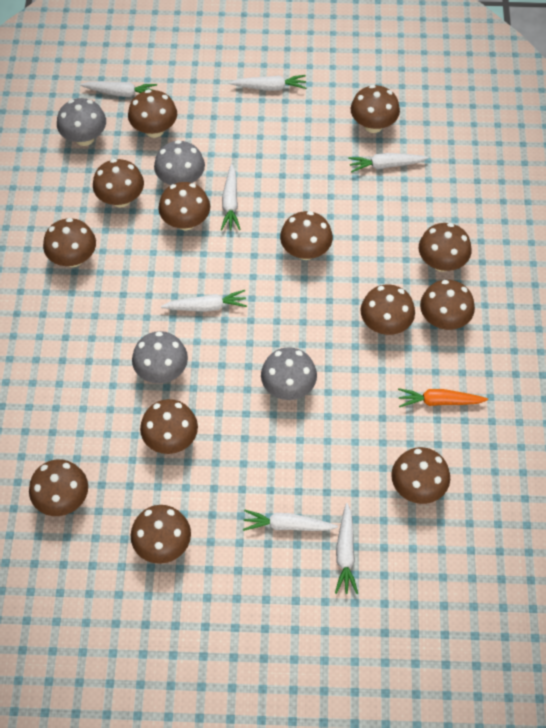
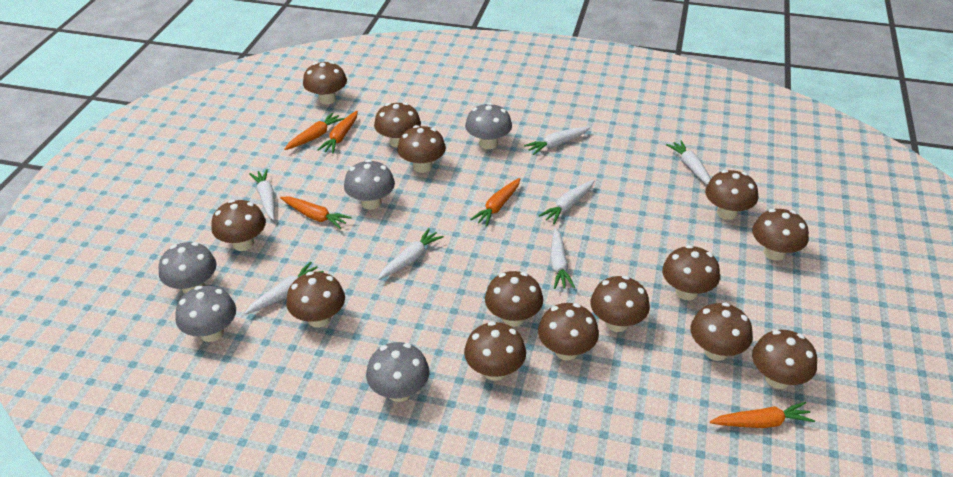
brown mushroom: [29,459,88,516] [43,218,96,267] [93,159,144,208] [128,90,177,138] [131,505,191,564] [140,399,198,454] [158,182,210,231] [280,211,333,260] [351,85,400,133] [360,284,415,335] [391,447,450,504] [419,223,472,272] [420,280,475,330] = 13 -> [211,200,266,251] [286,272,345,328] [303,61,347,105] [374,102,421,148] [397,125,446,173] [464,321,526,381] [485,271,543,327] [538,303,599,360] [590,276,650,332] [662,245,720,300] [690,302,753,361] [705,170,758,220] [752,209,809,261] [752,330,817,389] = 14
grey mushroom: [57,98,106,146] [132,331,188,383] [154,140,205,185] [261,347,317,400] = 4 -> [158,242,217,294] [175,286,236,342] [344,160,395,210] [366,342,429,402] [465,103,512,149] = 5
orange carrot: [398,388,488,407] = 1 -> [280,197,351,229] [284,113,345,150] [317,111,358,154] [470,178,520,227] [710,402,815,428] = 5

